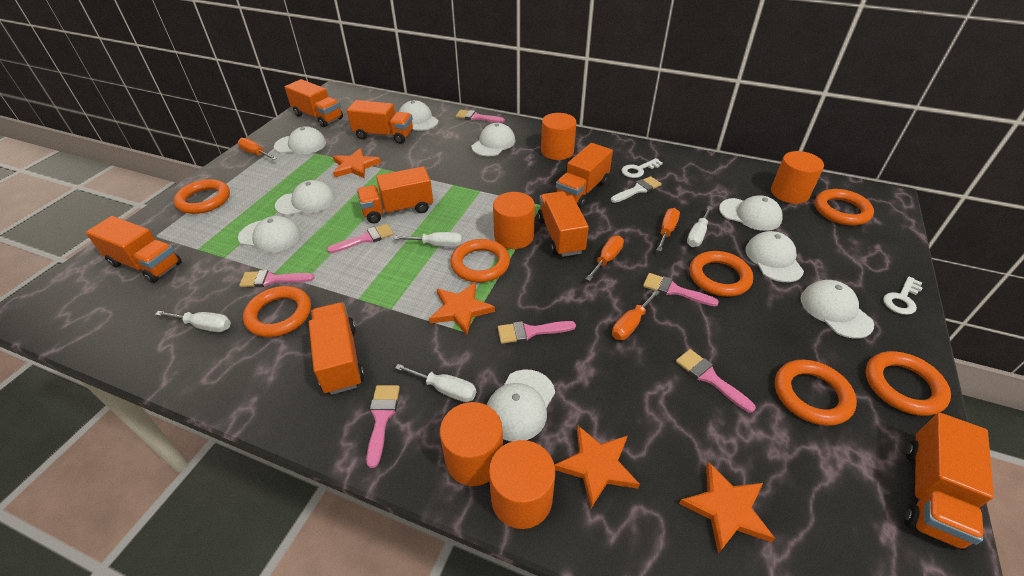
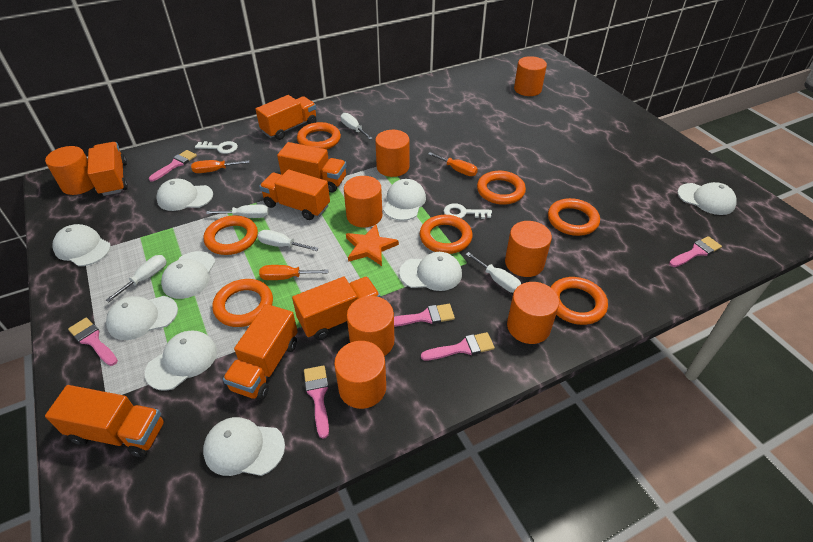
orange cylinder: [440,402,503,486] [489,440,555,529] [493,192,535,249] [541,113,576,160] [771,151,824,204] = 5 -> [45,146,94,195] [334,341,386,409] [344,176,382,228] [347,296,394,356] [375,130,409,177] [505,221,552,277] [507,282,559,344] [514,56,547,96] = 8
orange screwdriver: [238,138,277,160] [586,236,624,281] [612,289,660,340] [657,208,680,252] = 4 -> [191,160,249,173] [259,265,329,280] [428,152,478,176] = 3
orange star: [333,148,381,179] [429,283,495,335] [555,426,640,508] [679,462,775,554] = 4 -> [346,224,399,266] = 1
orange truck: [86,216,182,283] [285,79,343,127] [309,302,364,395] [347,100,413,144] [357,166,433,224] [538,191,589,257] [556,143,613,208] [904,412,994,550] = 8 -> [45,385,165,457] [87,142,128,196] [223,304,298,400] [256,95,317,140] [259,170,330,220] [277,142,347,192] [292,277,380,340] = 7
pink brush: [239,270,315,287] [327,224,394,253] [366,385,400,468] [456,110,505,123] [498,321,576,344] [643,273,719,306] [676,349,756,412] = 7 -> [68,318,118,366] [149,150,197,182] [304,365,329,439] [394,304,455,327] [421,332,495,361] [669,236,722,267] = 6
white brush: [611,176,662,203] = 1 -> none = 0
white screwdriver: [155,311,231,332] [394,232,462,247] [395,364,476,402] [687,206,712,247] = 4 -> [106,255,167,302] [206,205,269,218] [258,230,319,251] [341,113,373,140] [465,252,521,293] = 5

